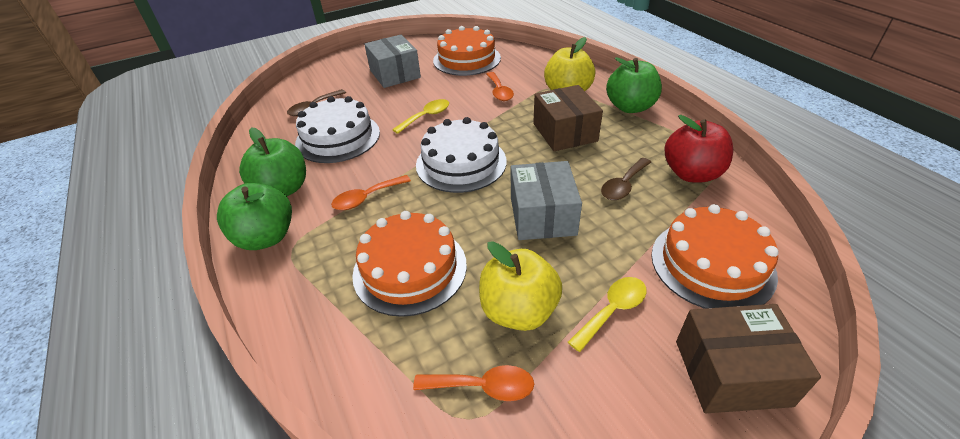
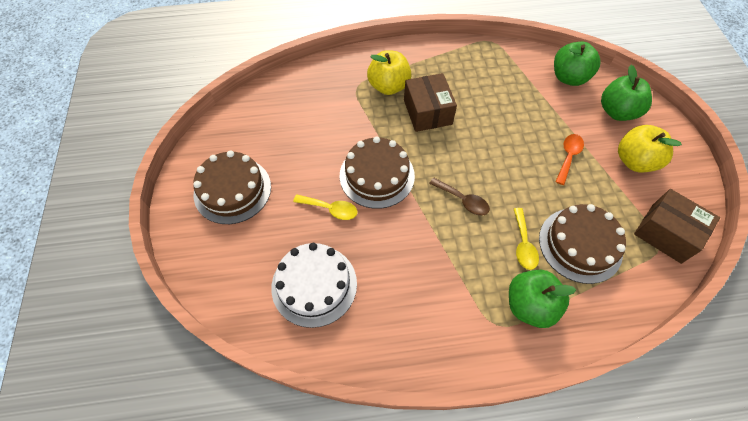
brown cake: none = 0 -> [193,150,271,224] [340,136,415,209] [539,204,626,284] = 3
brown spoon: [287,89,346,116] [601,158,651,200] = 2 -> [429,178,490,216] = 1
grey box: [364,35,421,88] [511,161,582,240] = 2 -> none = 0
orange cake: [352,211,467,317] [433,26,501,76] [651,204,779,309] = 3 -> none = 0
orange spoon: [331,175,411,210] [413,365,534,401] [487,72,514,101] = 3 -> [555,134,584,185] = 1
red apple: [665,115,733,183] = 1 -> none = 0
white cake: [295,96,380,163] [416,117,506,193] = 2 -> [271,243,357,328] = 1

